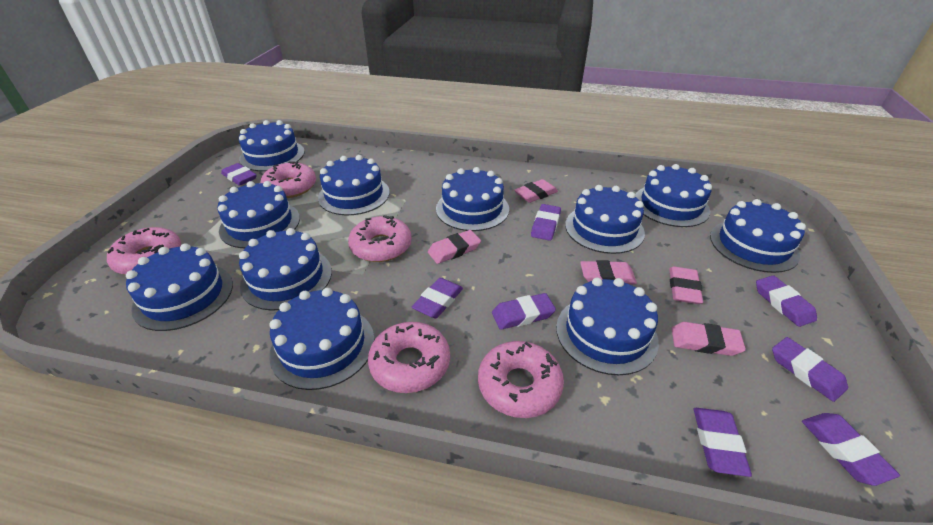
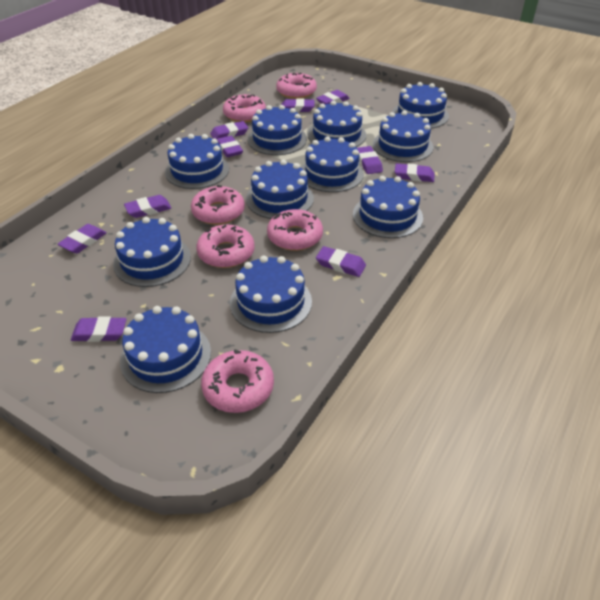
pink donut: [107,227,181,275] [260,161,316,198] [348,215,412,262] [368,322,450,393] [478,341,564,418] = 5 -> [191,185,245,225] [196,225,255,268] [201,349,274,413] [223,94,266,123] [267,209,323,251] [276,72,317,99] = 6
pink eraser: [428,230,481,264] [514,179,558,203] [580,260,637,284] [669,266,703,304] [671,322,746,356] = 5 -> none = 0
purple eraser: [221,163,257,186] [412,278,463,318] [492,293,556,330] [531,204,561,241] [694,408,752,477] [756,275,817,327] [772,337,848,402] [802,413,900,486] = 8 -> [58,224,107,253] [71,316,127,342] [124,195,171,218] [210,121,248,139] [217,136,243,157] [281,99,315,112] [316,90,349,104] [316,246,366,277] [357,146,383,174] [395,163,434,182] = 10

